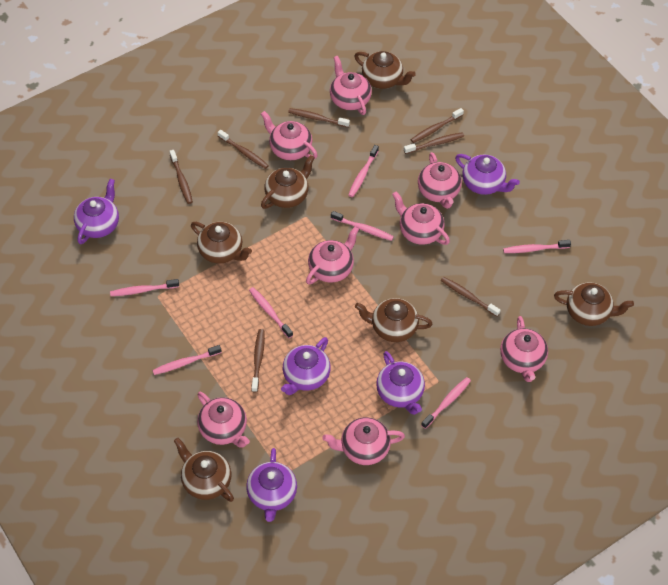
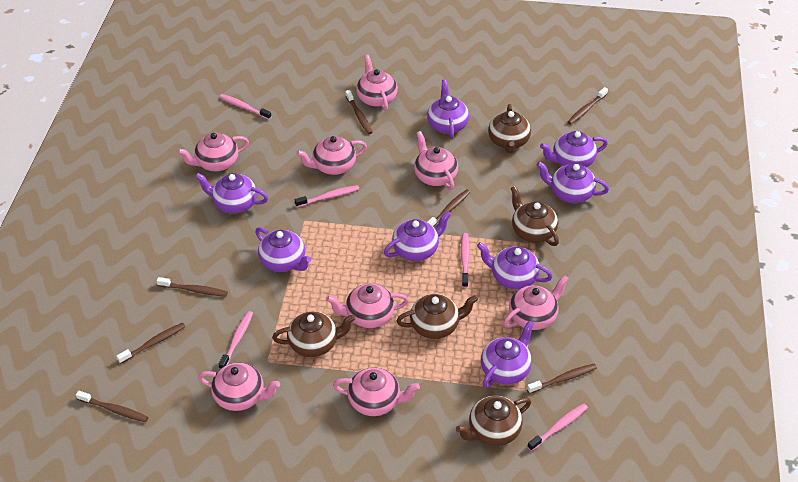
brown teapot: [174,438,234,502] [191,222,252,264] [261,155,315,209] [354,51,416,89] [355,298,433,342] [554,282,634,326] = 6 -> [272,311,356,357] [397,294,478,339] [456,396,531,446] [488,104,531,153] [511,186,559,246] = 5
pink toothbrush: [110,279,179,296] [152,345,222,375] [249,287,293,338] [331,211,394,241] [348,145,379,197] [421,377,471,429] [503,240,571,253] = 7 -> [218,311,253,369] [219,94,272,120] [295,185,359,207] [461,233,470,288] [527,404,588,451] = 5
purple teapot: [74,179,119,244] [246,448,297,522] [281,337,331,395] [376,351,425,415] [455,154,520,195] = 5 -> [195,173,268,214] [255,227,311,272] [384,211,451,261] [427,80,469,139] [477,242,552,289] [481,320,534,388] [537,161,609,203] [540,131,608,167] = 8

